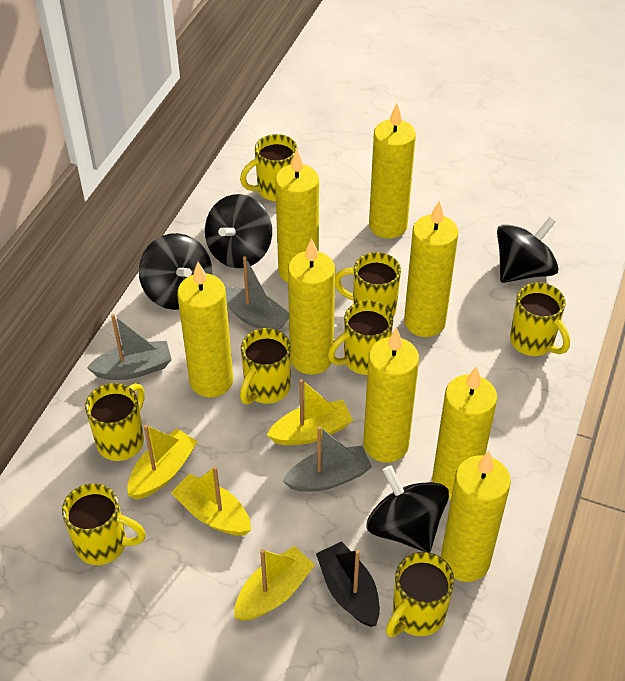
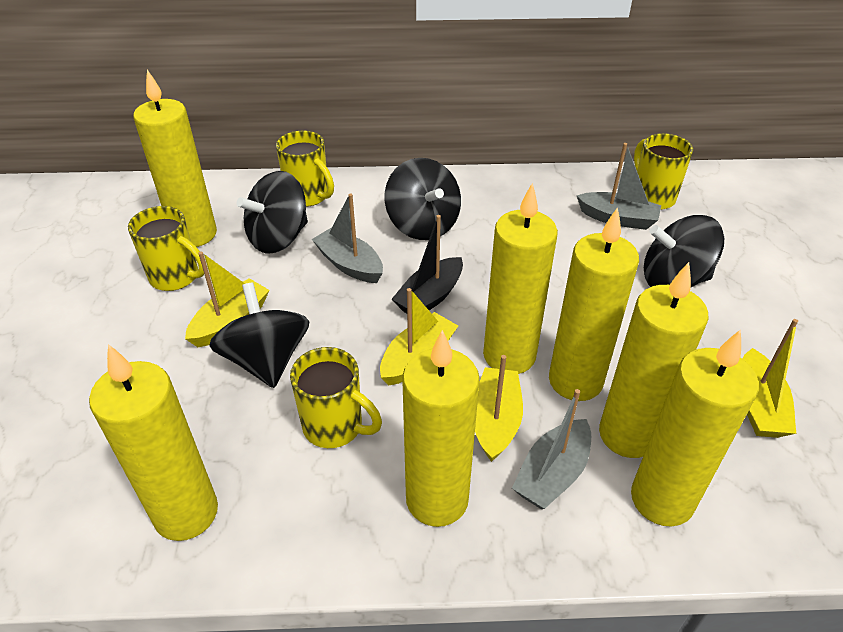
yellow candle: [177,262,233,398] [275,149,319,283] [288,238,335,375] [363,327,419,463] [369,104,416,239] [404,201,459,337] [432,366,497,500] [441,451,511,582] = 8 -> [89,344,218,541] [133,70,217,247] [402,330,480,527] [483,183,558,374] [549,207,639,401] [599,262,709,458] [631,329,759,527] = 7
yellow mug: [62,483,146,565] [85,383,145,461] [240,134,297,201] [240,328,291,405] [328,300,393,375] [335,252,401,317] [386,552,454,637] [510,282,570,356] = 8 -> [128,206,204,291] [276,131,334,207] [290,347,382,448] [634,133,693,210] = 4

